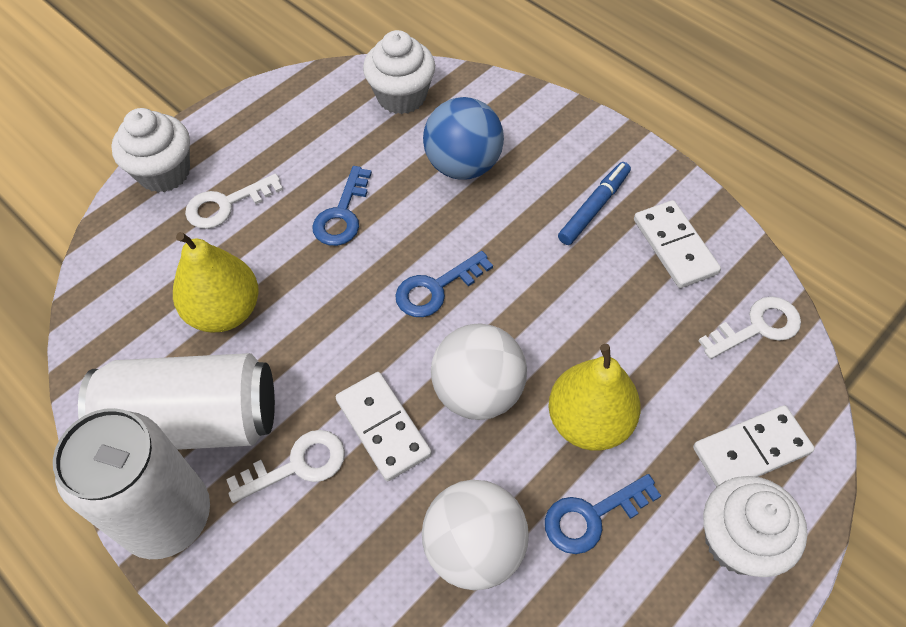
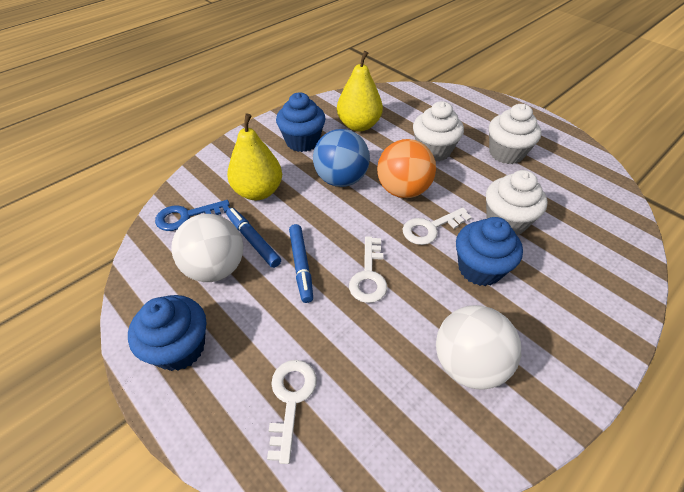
blue cupcake: none = 0 -> [128,295,206,371] [276,92,326,152] [456,217,523,286] = 3
blue key: [312,166,372,246] [395,251,493,317] [545,474,661,554] = 3 -> [155,200,230,231] = 1
blue marker: [558,162,631,245] = 1 -> [226,208,281,268] [289,224,313,303] = 2
orange ball: none = 0 -> [377,139,436,198] = 1
white can: [53,408,210,559] [78,353,275,450] = 2 -> none = 0
white domino: [336,372,432,481] [634,200,721,288] [693,405,815,487] = 3 -> none = 0

